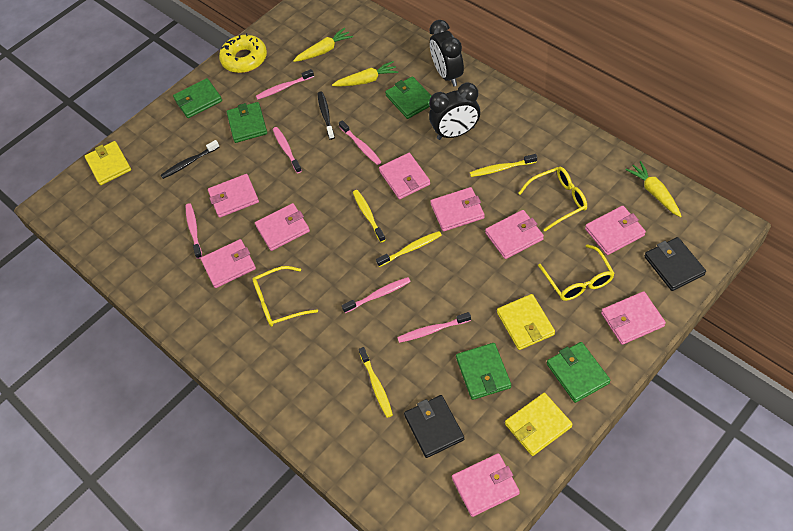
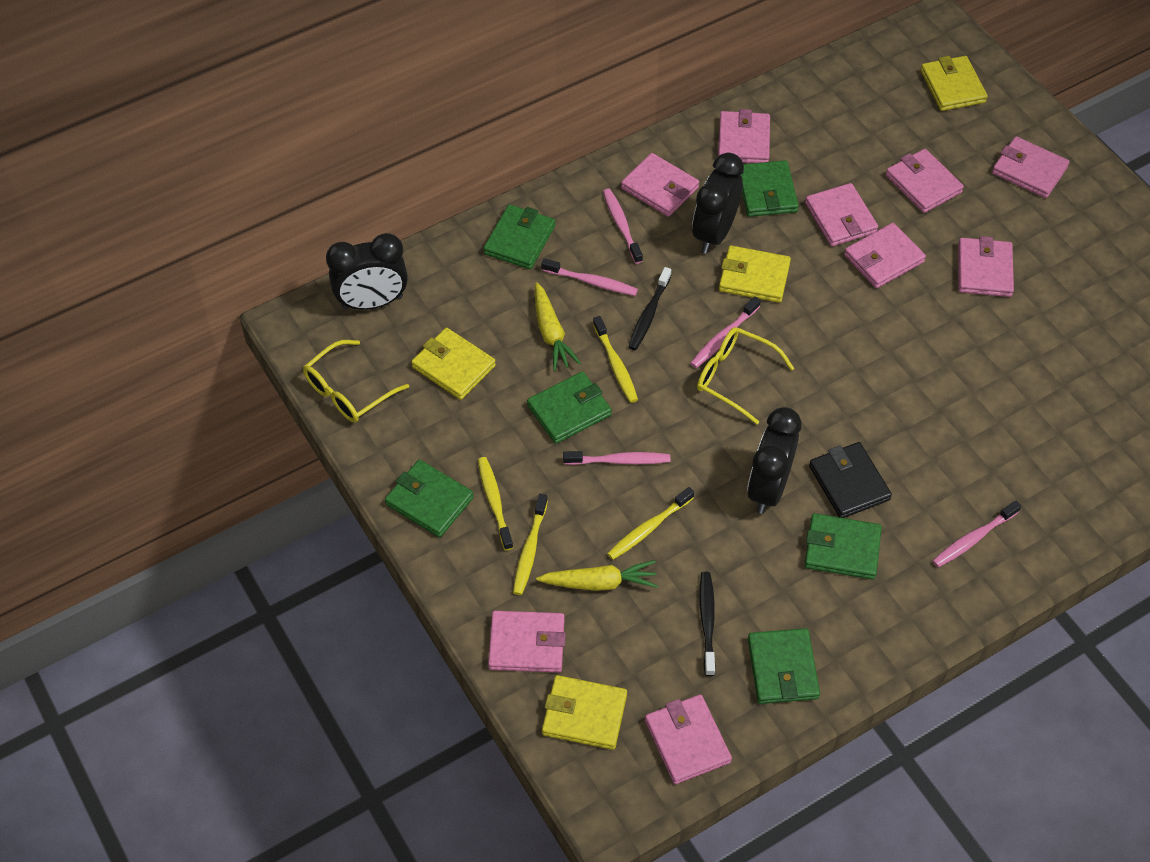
black clock: [429,83,480,140] [430,20,464,87] = 2 -> [326,233,408,310] [692,153,744,254] [747,407,801,514] = 3
black wallet: [404,395,464,458] [645,237,706,291] = 2 -> [809,442,892,518] = 1
green wallet: [173,78,222,118] [227,102,267,143] [385,76,431,119] [456,343,511,400] [547,342,611,403] = 5 -> [385,460,474,537] [483,204,555,269] [527,371,612,444] [740,160,799,217] [748,628,820,704] [805,513,882,580] = 6
pink toothbrush: [185,203,202,259] [256,69,314,100] [273,127,302,173] [339,120,381,165] [342,277,411,313] [397,312,471,343] = 6 -> [541,258,638,296] [563,451,670,465] [603,189,643,264] [690,296,761,368] [932,501,1021,567] = 5
yellow carrot: [293,28,353,62] [332,61,398,87] [625,161,681,217] = 3 -> [535,282,581,371] [536,560,658,591] = 2
yellow donut: [219,33,267,73] = 1 -> none = 0
yellow glasses: [252,266,318,327] [519,167,587,231] [538,244,615,301] = 3 -> [303,340,409,422] [697,327,794,424] = 2
yellow wallet: [85,141,131,185] [497,294,555,350] [505,393,573,456] = 3 -> [411,328,496,400] [542,675,627,750] [719,246,791,303] [920,56,988,111] = 4

